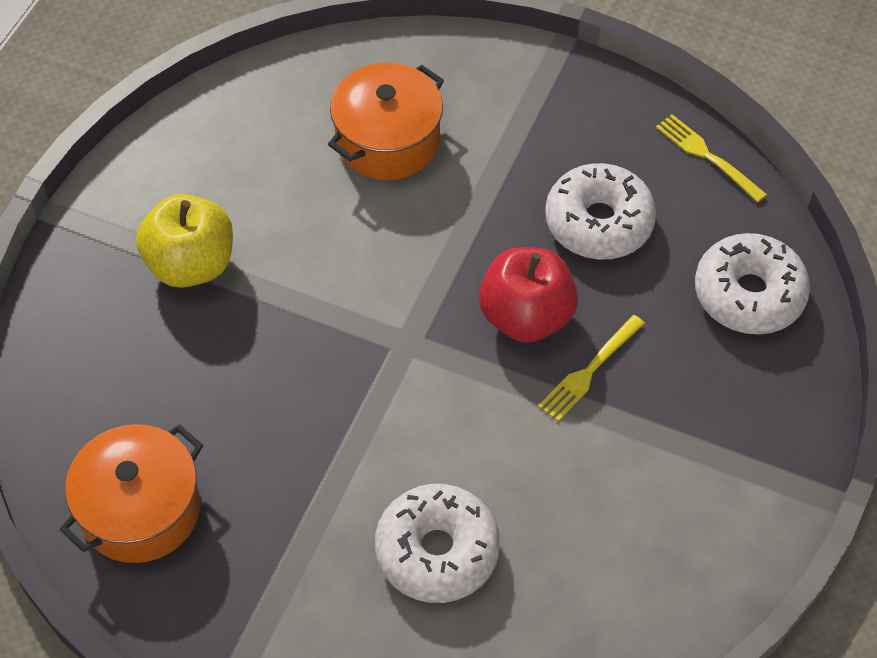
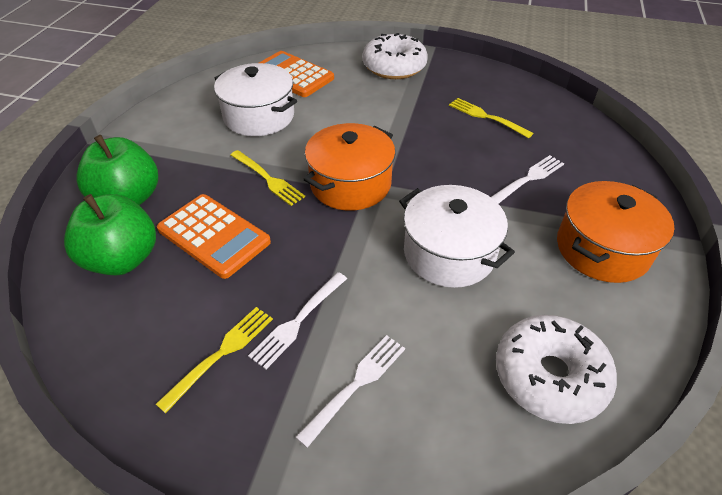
green apple: none = 0 -> [64,194,156,275] [76,135,158,205] = 2
orange calculator: none = 0 -> [157,194,271,279] [259,51,334,97] = 2
red apple: [479,247,578,342] = 1 -> none = 0
white donut: [375,484,500,603] [545,163,656,260] [695,233,810,334] = 3 -> [362,33,428,79] [496,315,617,424] = 2
white fork: none = 0 -> [248,272,347,369] [296,335,405,448] [491,155,564,204] = 3
white pot: none = 0 -> [214,63,297,136] [399,185,515,288] = 2
yellow apple: [136,194,233,288] = 1 -> none = 0
yellow fork: [538,315,645,422] [656,114,767,203] = 2 -> [156,307,273,413] [231,150,305,206] [449,98,534,138] = 3

